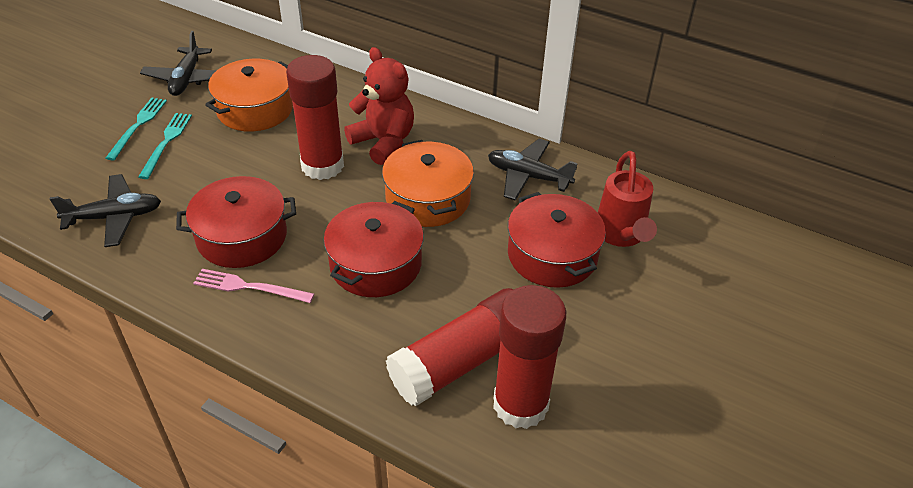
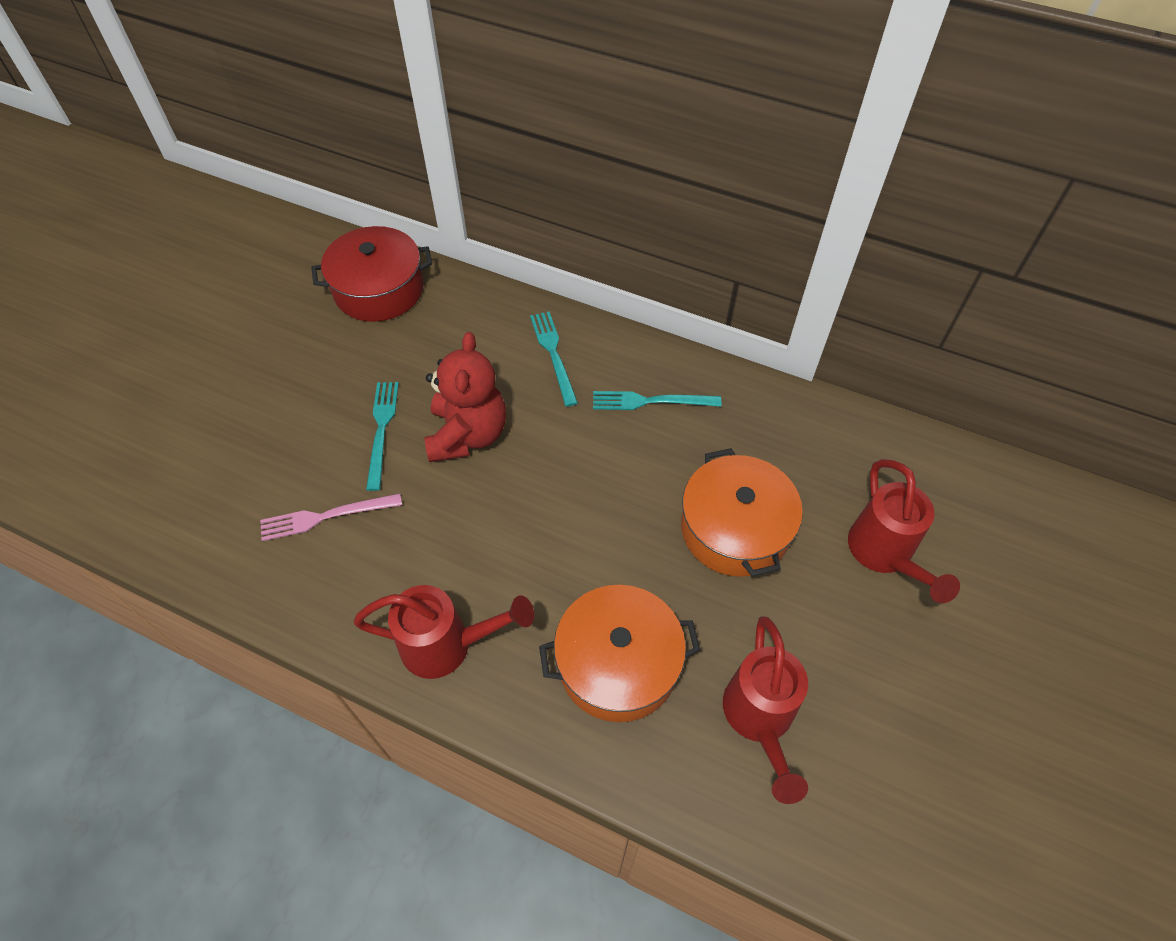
black plane: [50,174,161,247] [140,31,217,96] [488,139,578,201] = 3 -> none = 0
red glue stick: [286,55,344,180] [386,288,514,406] [493,285,566,429] = 3 -> none = 0
red pot: [176,176,296,268] [324,201,424,297] [508,192,606,288] = 3 -> [311,226,432,322] = 1
red watering can: [598,151,657,247] = 1 -> [353,585,534,679] [723,617,808,804] [848,459,960,603] = 3
turquoise fork: [106,98,167,161] [138,113,192,179] = 2 -> [366,382,399,491] [530,312,578,407] [593,391,721,410] = 3

